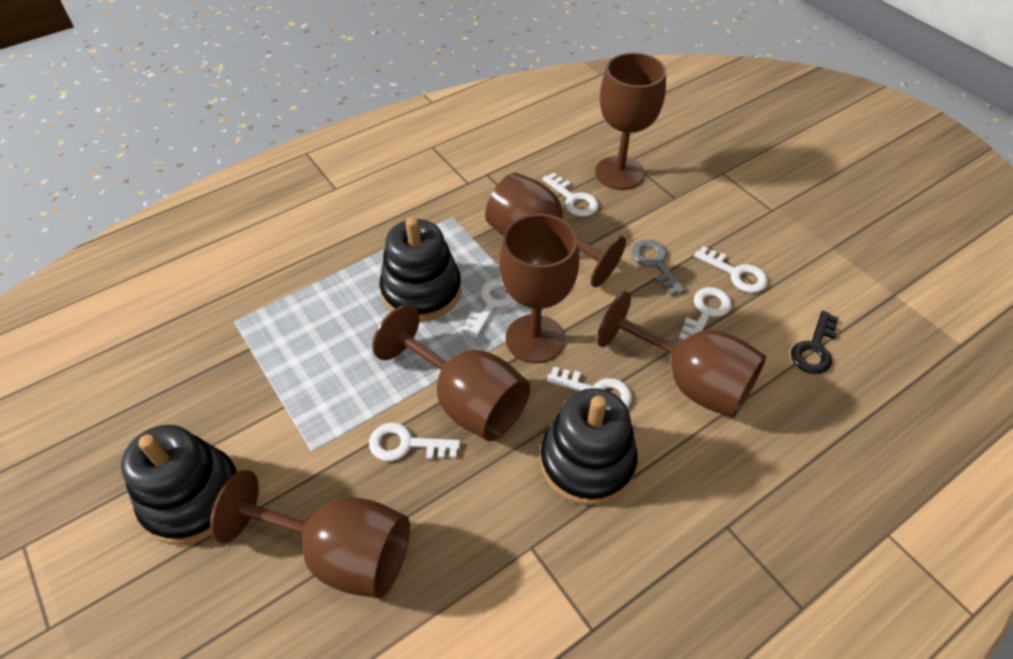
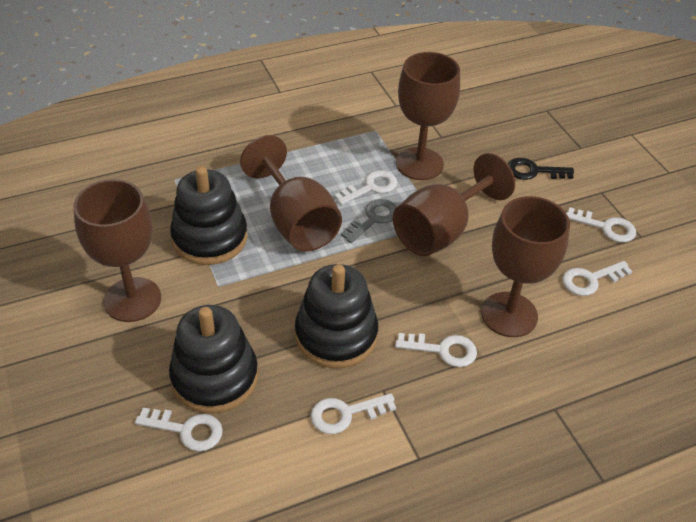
brown goblet: [210,470,410,598] [372,305,530,441] [485,173,626,287] [499,214,579,363] [595,53,666,190] [597,291,766,418] = 6 -> [73,179,161,322] [240,135,342,251] [393,153,515,256] [396,52,460,180] [481,196,570,337] = 5

